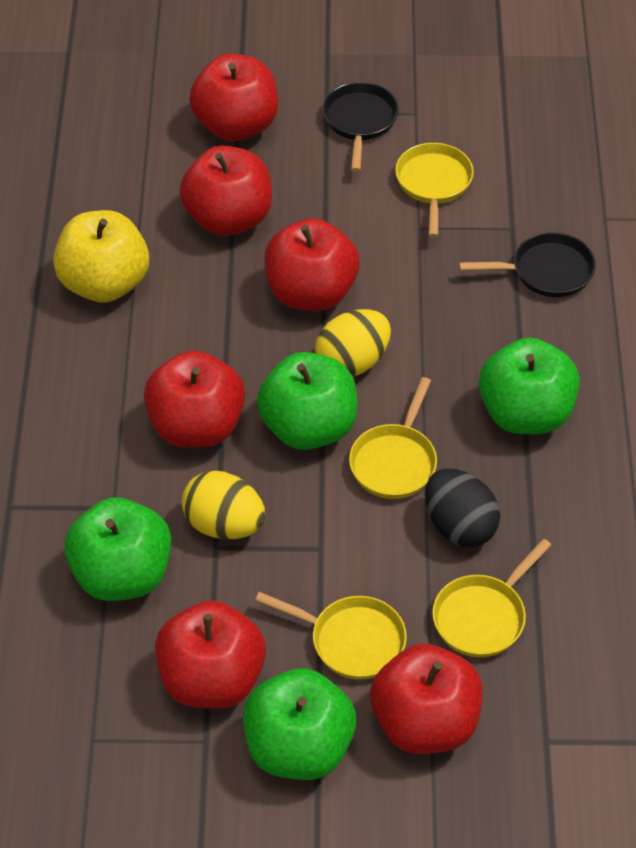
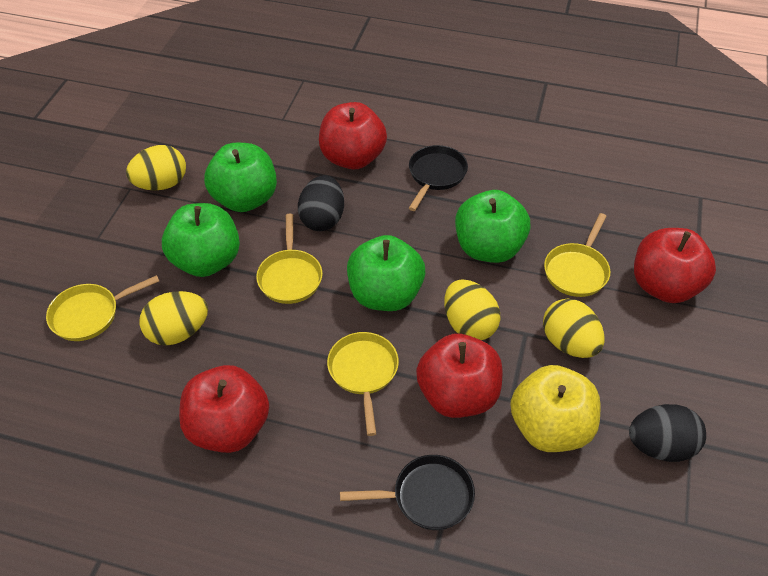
black egg: [425,468,500,547] = 1 -> [298,175,344,231] [629,404,706,462] = 2
red apple: [144,350,245,448] [155,600,266,709] [180,145,272,236] [189,54,278,141] [264,218,360,311] [370,644,483,754] = 6 -> [179,365,269,453] [319,102,387,169] [416,334,502,418] [634,228,716,303] = 4
yellow egg: [182,471,265,539] [315,309,391,377] = 2 -> [126,145,186,190] [139,291,208,345] [444,279,501,340] [543,299,604,358] = 4

